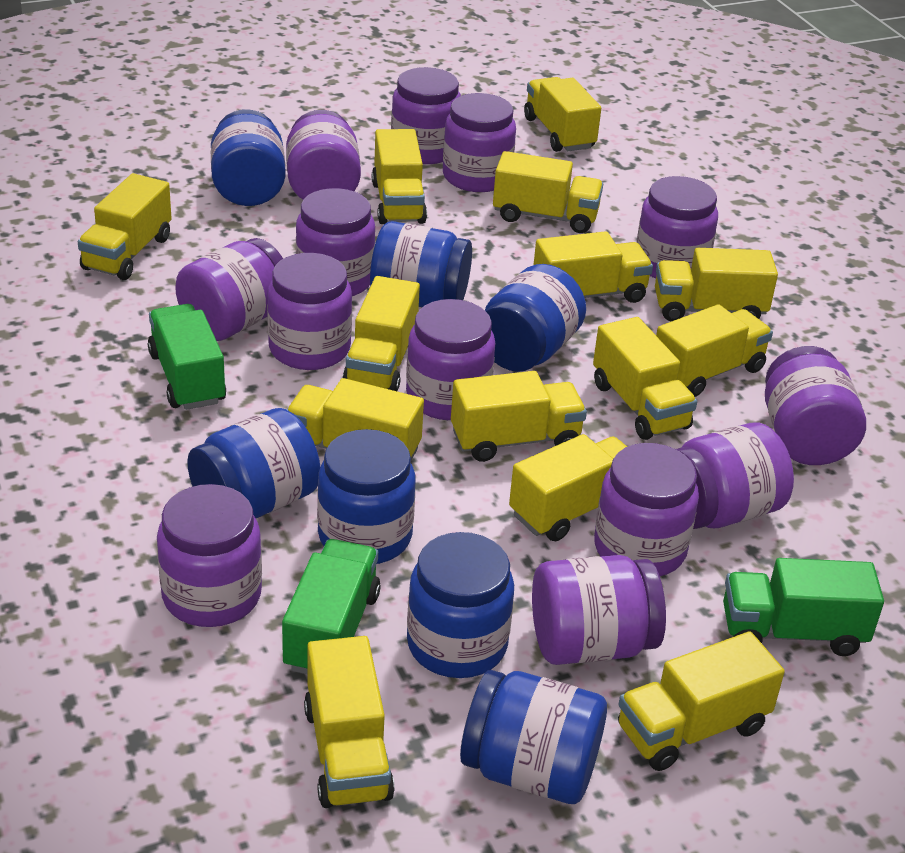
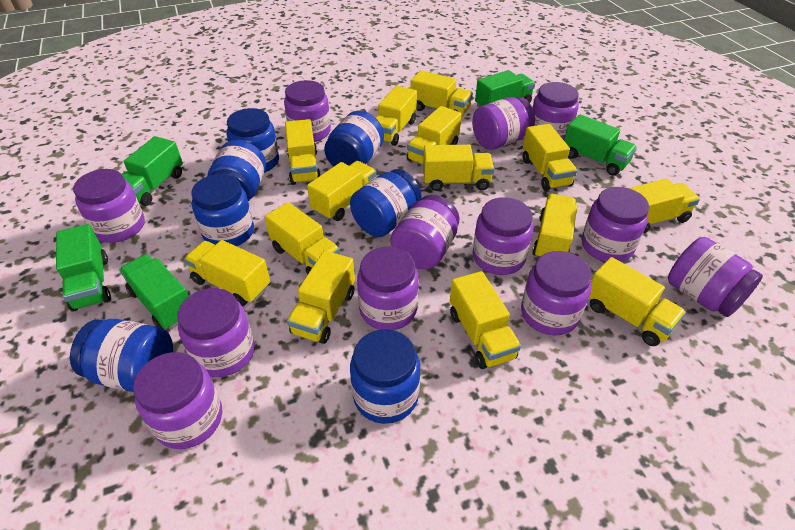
green truck: [148,304,226,410] [282,539,381,674] [723,558,884,656] = 3 -> [56,224,111,312] [119,254,189,329] [122,136,183,206] [475,70,535,107] [564,114,637,176] = 5
purple jar: [157,484,262,627] [175,238,283,341] [267,253,352,370] [286,110,361,199] [296,188,375,296] [391,67,461,164] [406,299,495,420] [443,93,516,192] [532,555,666,665] [594,443,699,576] [637,176,718,278] [676,422,794,529] [765,346,866,465] = 13 -> [73,169,145,243] [133,352,222,449] [177,288,254,377] [284,80,331,142] [357,247,419,330] [391,195,459,269] [472,97,535,150] [473,197,533,275] [521,251,592,335] [532,82,579,140] [582,187,649,262] [668,237,763,317] = 12

